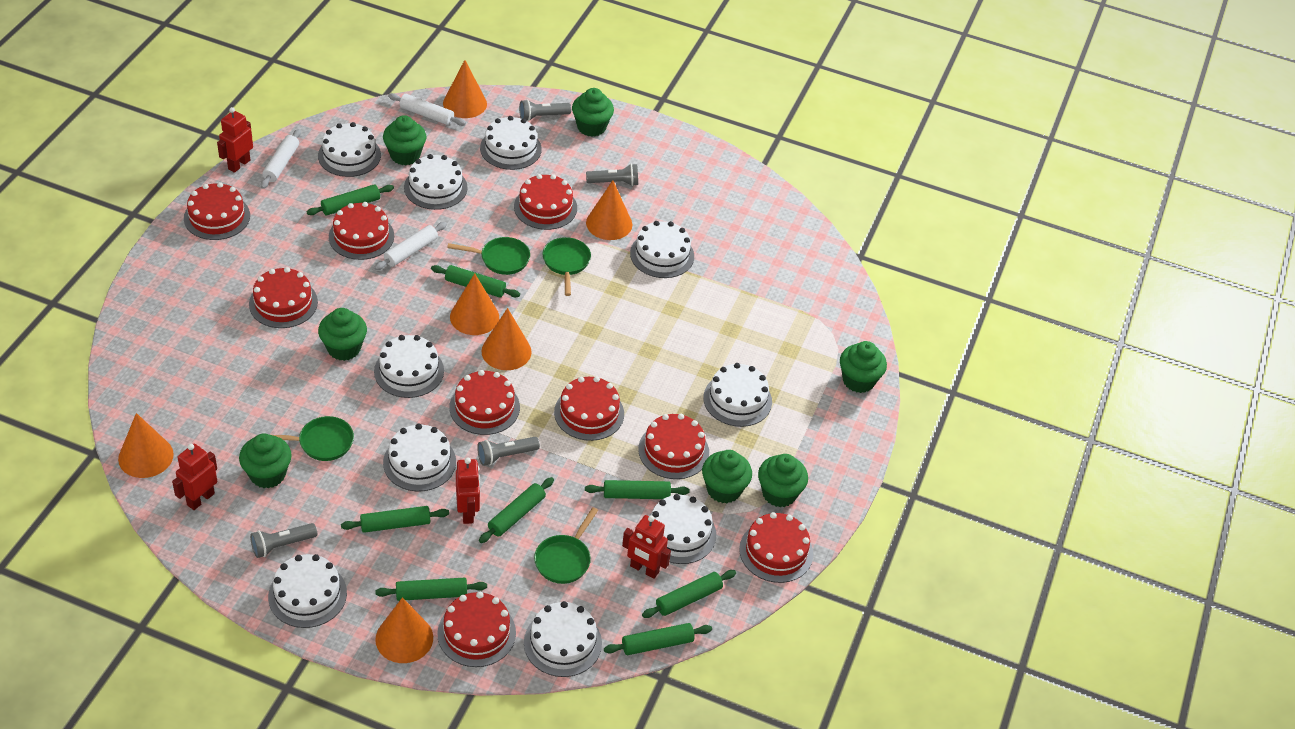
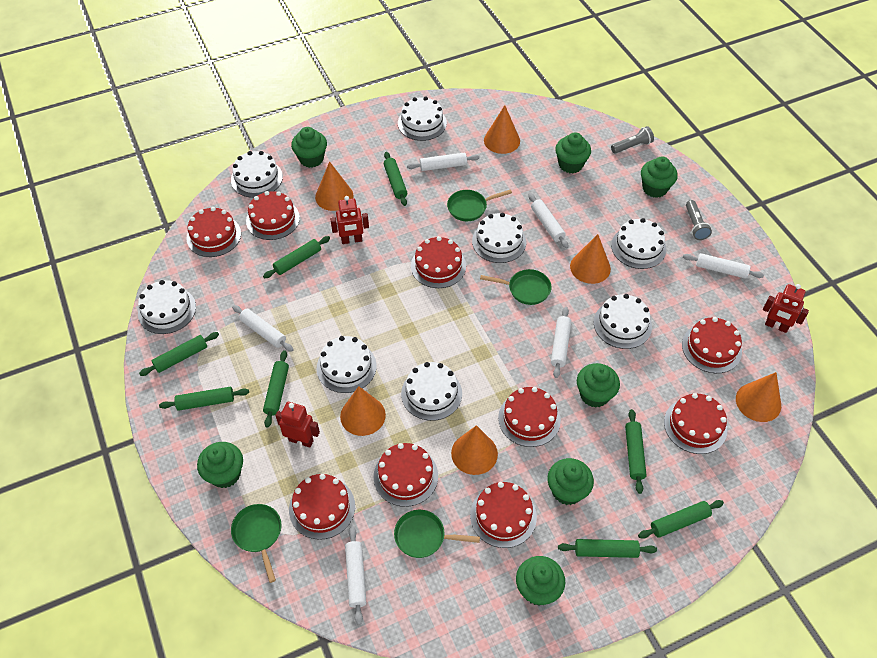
grey flashlight: [250,523,317,558] [477,437,540,466] [519,100,571,121] [586,164,638,186] = 4 -> [611,126,654,154] [686,200,712,240] = 2
red robot: [172,444,217,510] [217,107,253,173] [456,458,480,524] [622,515,671,579] = 4 -> [275,402,320,448] [330,196,369,244] [763,284,809,333] = 3
white cake: [268,554,347,628] [318,122,381,177] [374,335,444,398] [383,424,456,491] [404,154,467,210] [480,116,542,170] [524,601,602,677] [630,221,694,278] [648,494,716,564] [703,363,772,427] = 10 -> [138,280,196,334] [231,151,283,198] [317,336,377,393] [398,97,447,141] [401,362,462,421] [472,213,526,263] [594,294,652,349] [611,218,666,269] = 8
white rolling pin: [261,129,301,189] [374,222,447,270] [388,93,466,126] = 3 -> [232,305,294,352] [345,526,367,625] [407,153,480,171] [529,193,569,248] [551,307,571,378] [683,253,764,279] = 6

